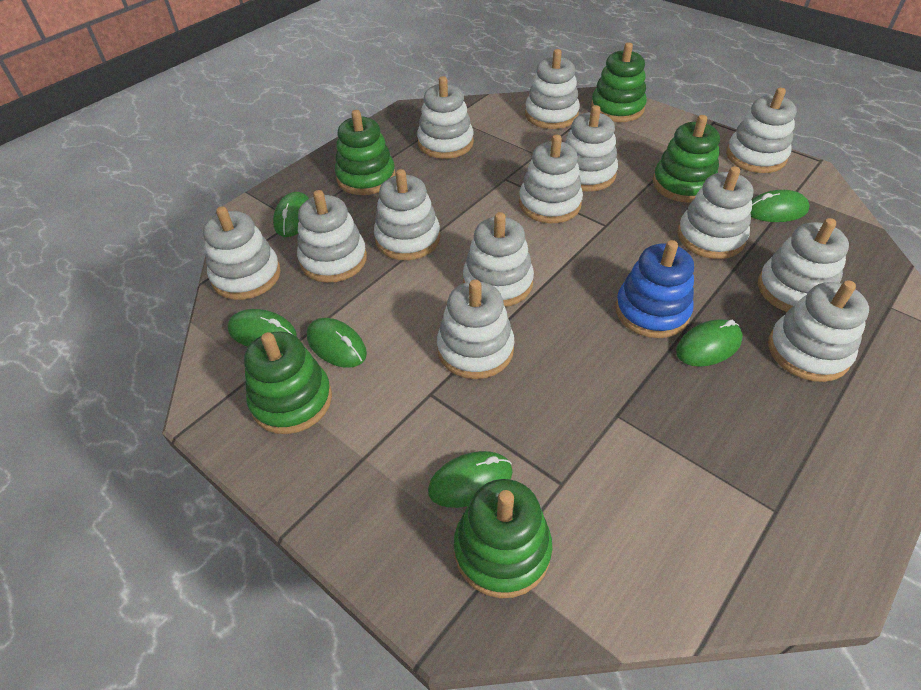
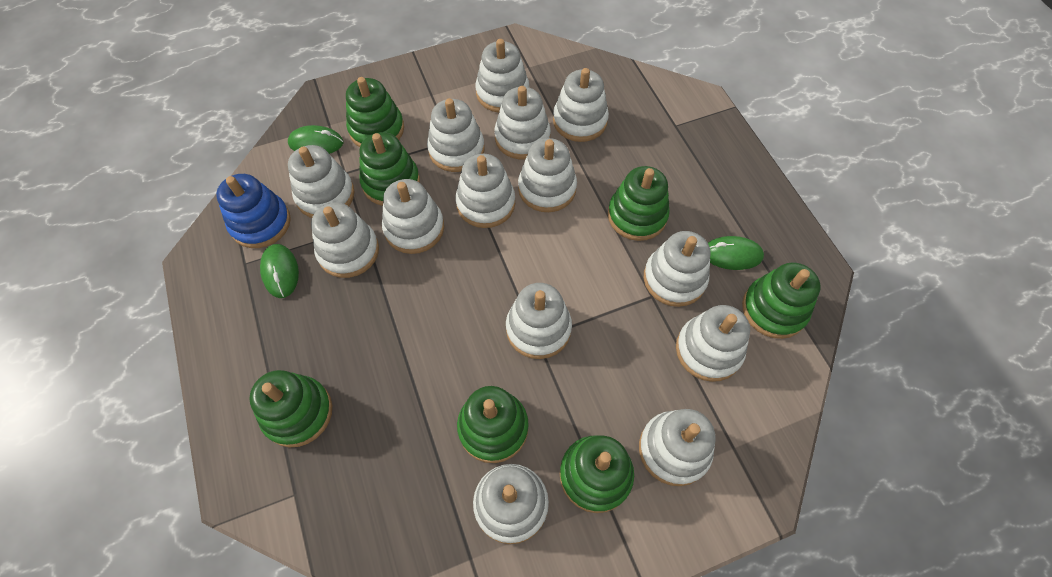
green mouse: [227,309,297,347] [273,192,309,237] [307,318,367,368] [428,451,513,508] [676,319,743,367] [750,190,810,222] = 6 -> [260,244,299,298] [288,125,343,154] [708,236,764,270] = 3
green stacking toy: [244,332,332,434] [335,110,396,195] [454,479,552,598] [591,42,647,122] [653,115,720,203] = 5 -> [249,370,332,448] [346,77,404,147] [359,132,420,206] [457,386,529,463] [560,436,634,513] [608,166,670,241] [742,262,821,339] = 7
white stacking toy: [203,206,281,300] [297,190,367,283] [374,169,440,260] [417,76,474,159] [437,279,514,379] [463,212,534,307] [519,135,583,223] [525,49,580,129] [565,105,618,192] [677,166,754,259] [726,88,797,173] [758,218,849,312] [768,280,869,382] = 13 -> [288,145,354,218] [311,203,379,278] [382,179,444,254] [427,98,485,172] [455,154,515,228] [473,464,549,544] [475,39,529,113] [494,86,551,159] [506,283,572,359] [518,138,577,212] [553,68,609,142] [639,409,716,486] [644,231,711,307] [676,305,750,382] = 14

